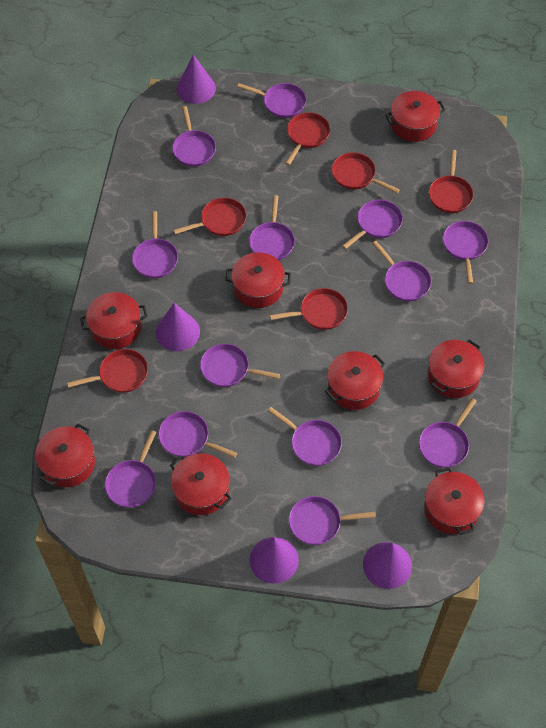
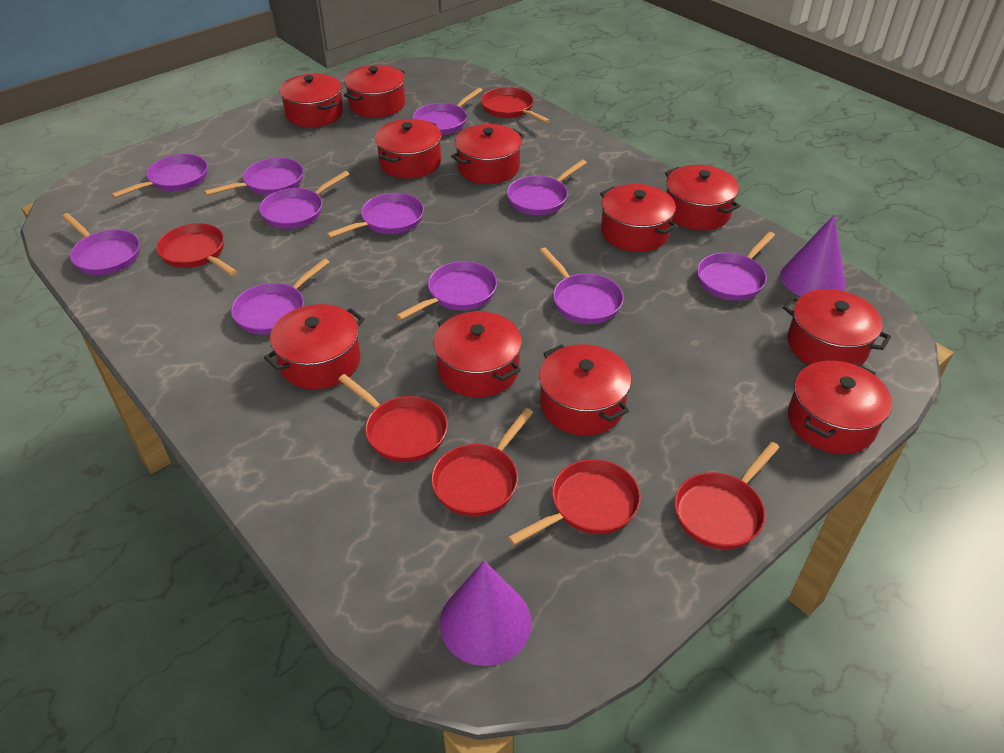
purple cone: [156,303,200,351] [177,54,216,104] [250,537,299,584] [363,542,412,589] = 4 -> [440,561,532,666] [780,215,846,296] = 2
purple pan: [105,430,157,508] [132,211,178,278] [158,411,237,458] [172,106,216,167] [200,344,280,387] [237,83,306,118] [249,195,295,260] [268,407,342,466] [289,496,376,545] [342,200,403,249] [372,241,431,301] [419,398,477,468] [443,221,488,284] = 13 -> [62,213,140,275] [111,154,208,198] [204,158,303,196] [231,258,329,335] [259,171,350,229] [327,193,424,238] [396,261,497,320] [413,88,483,135] [507,160,587,215] [539,247,624,324] [697,232,775,301] = 11
red pot: [35,423,95,487] [80,292,148,349] [170,453,232,515] [225,252,291,308] [325,351,385,410] [385,91,445,142] [424,467,485,535] [428,339,485,398] = 8 -> [264,304,364,389] [279,74,343,127] [344,65,405,118] [375,119,441,178] [433,311,522,397] [451,124,524,184] [539,344,631,436] [600,184,678,252] [665,165,740,230] [783,289,891,365] [788,361,892,454] = 11

